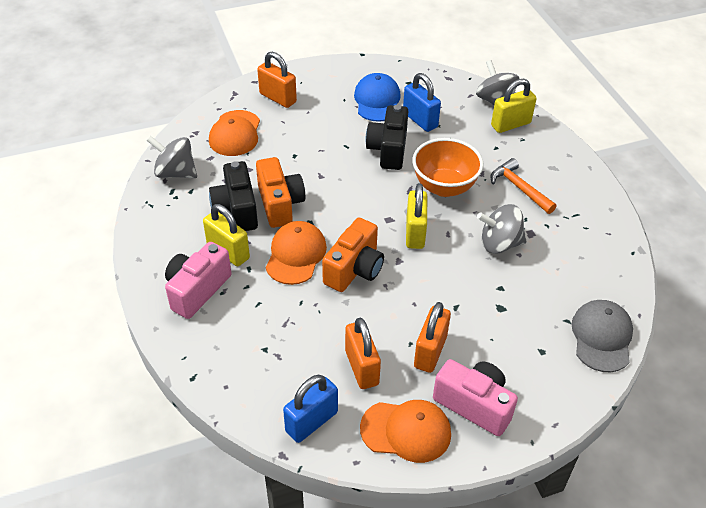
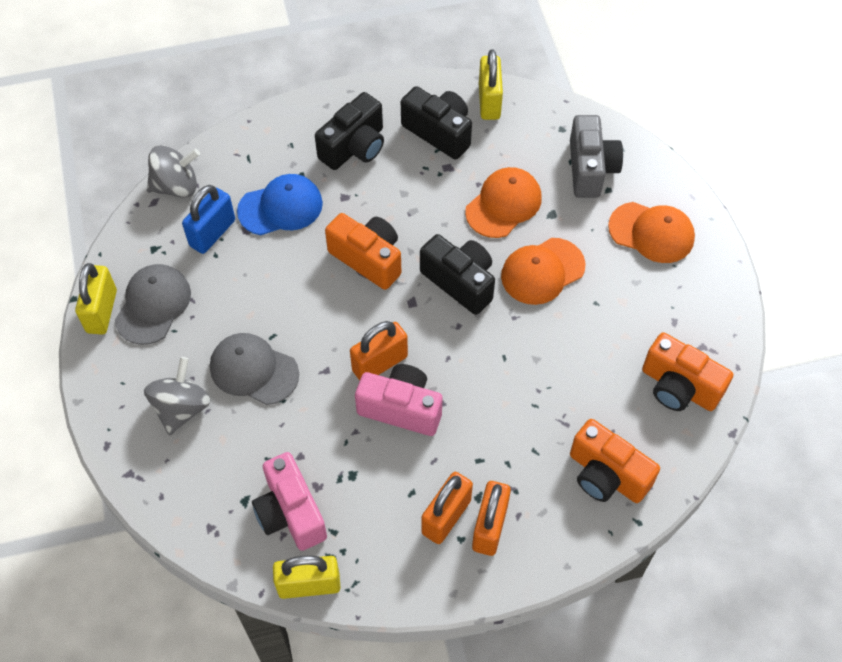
black camera: [209,161,258,231] [366,105,408,170] = 2 -> [315,92,384,170] [401,86,472,160] [420,234,495,315] = 3
blue padlock: [283,375,338,443] [403,73,441,132] = 2 -> [182,185,235,254] = 1
grey camera: none = 0 -> [570,115,623,198] = 1
grey cap: [571,300,633,372] = 1 -> [115,264,191,345] [210,333,299,405] = 2
grey spinning top: [147,136,197,178] [476,60,519,105] [477,204,526,254] = 3 -> [144,357,210,436] [147,145,200,198] = 2
orange bowl: [412,138,483,197] = 1 -> none = 0
orange camera: [256,157,305,228] [322,218,384,292] = 2 -> [325,213,401,290] [570,419,660,503] [642,332,733,411] = 3
orange hammer: [490,158,556,214] = 1 -> none = 0

